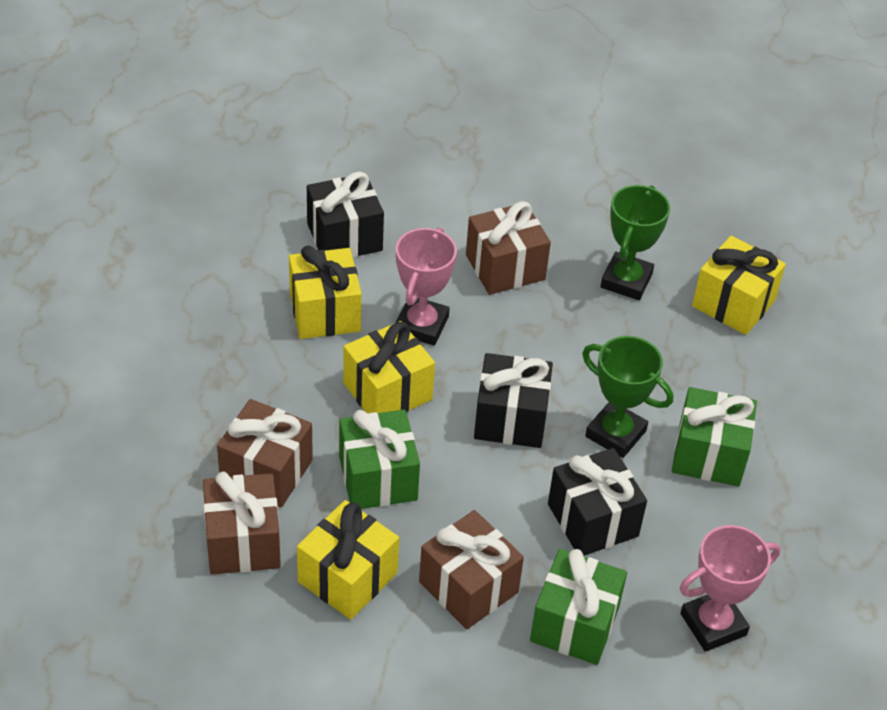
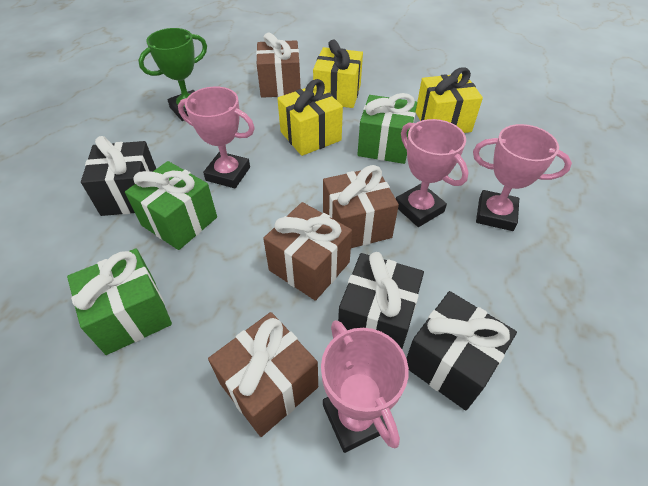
green trophy: [582,336,673,458] [601,185,670,300] = 2 -> [138,28,207,121] = 1
pink trophy: [396,227,457,346] [680,525,781,652] = 2 -> [178,87,255,188] [321,320,409,453] [396,119,469,227] [473,124,572,231] = 4
yellow gift: [289,245,362,339] [297,500,399,620] [343,321,435,413] [692,236,786,335] = 4 -> [277,79,343,156] [313,39,363,108] [416,67,483,133] = 3

